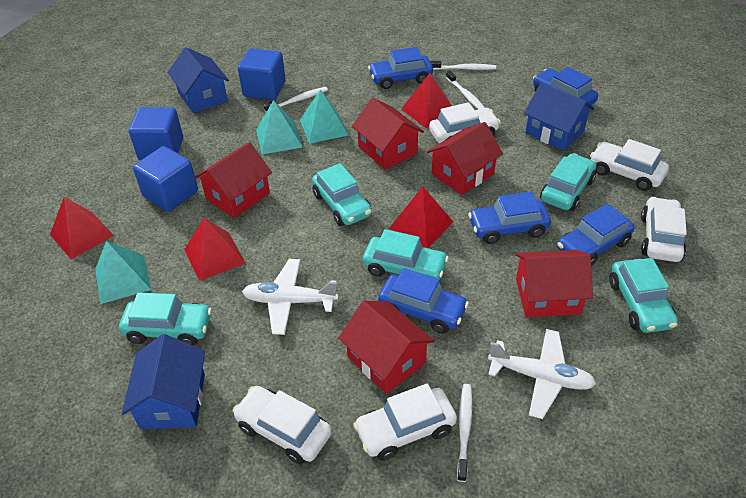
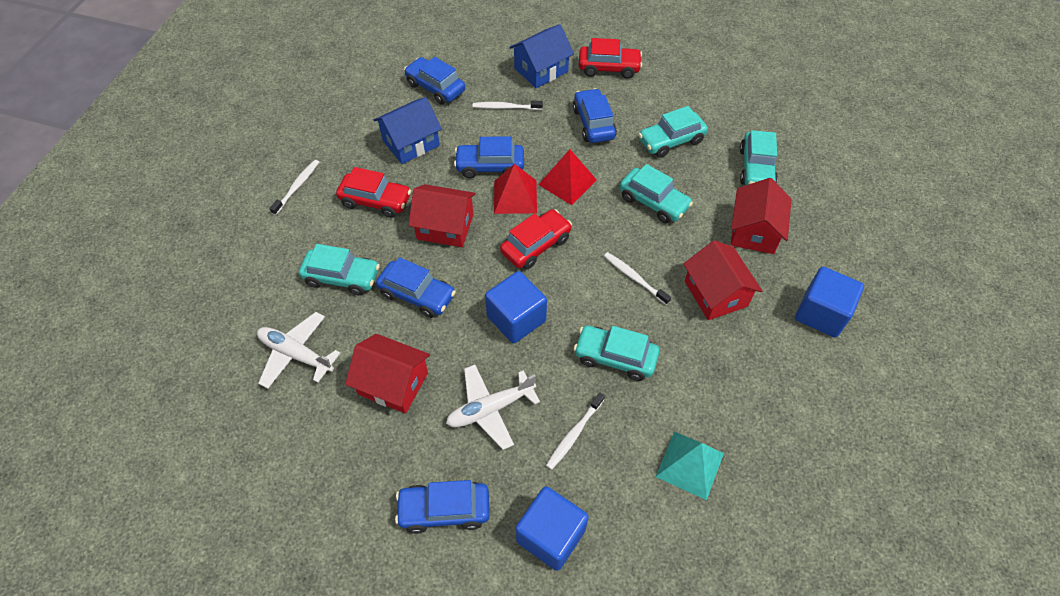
blue house: [122,334,205,429] [168,47,229,113] [524,83,594,151] = 3 -> [374,97,442,164] [509,24,574,88] = 2
red car: none = 0 -> [336,167,411,218] [500,209,572,270] [579,38,642,79] = 3
red house: [195,142,272,218] [338,301,434,394] [352,98,424,170] [427,122,503,195] [515,250,593,318] = 5 -> [345,334,430,414] [409,184,476,247] [683,240,762,320] [730,178,792,254] = 4
red pyramid: [50,197,114,259] [184,218,245,281] [389,186,453,248] [401,73,452,128] = 4 -> [494,164,537,214] [538,149,597,205] = 2
turquoise pyramid: [95,241,151,304] [256,100,303,154] [300,89,348,144] = 3 -> [656,432,724,500] = 1
white car: [233,386,332,464] [353,383,457,461] [429,102,501,144] [590,139,669,191] [641,197,687,262] = 5 -> none = 0

